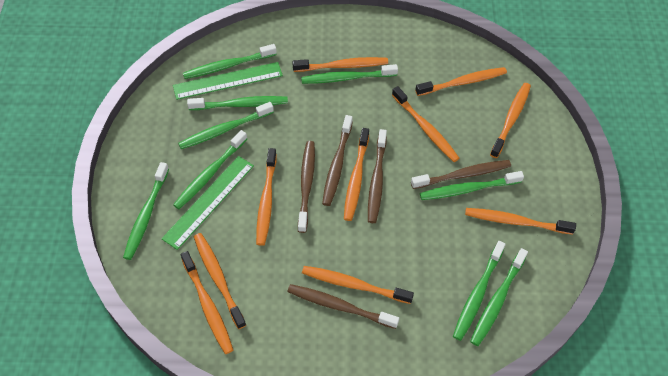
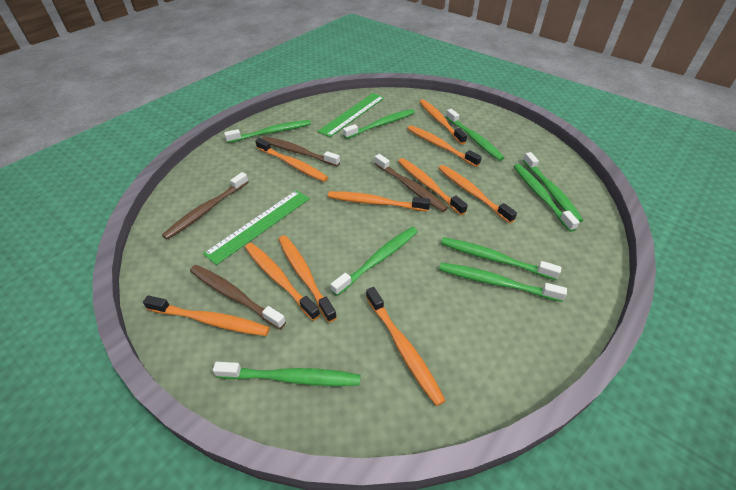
brown toothbrush: [287,284,399,329] [298,141,315,233] [322,115,353,206] [368,129,387,223] [411,160,511,189] = 5 -> [162,172,249,240] [190,265,286,329] [262,136,340,166] [374,154,448,212] = 4

